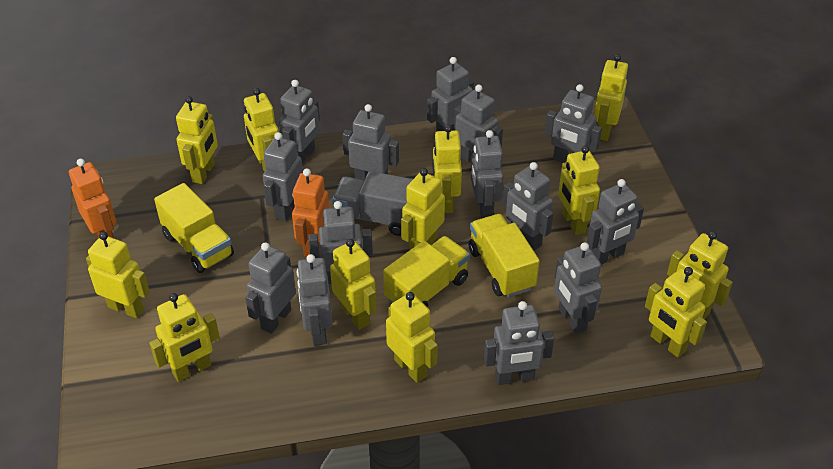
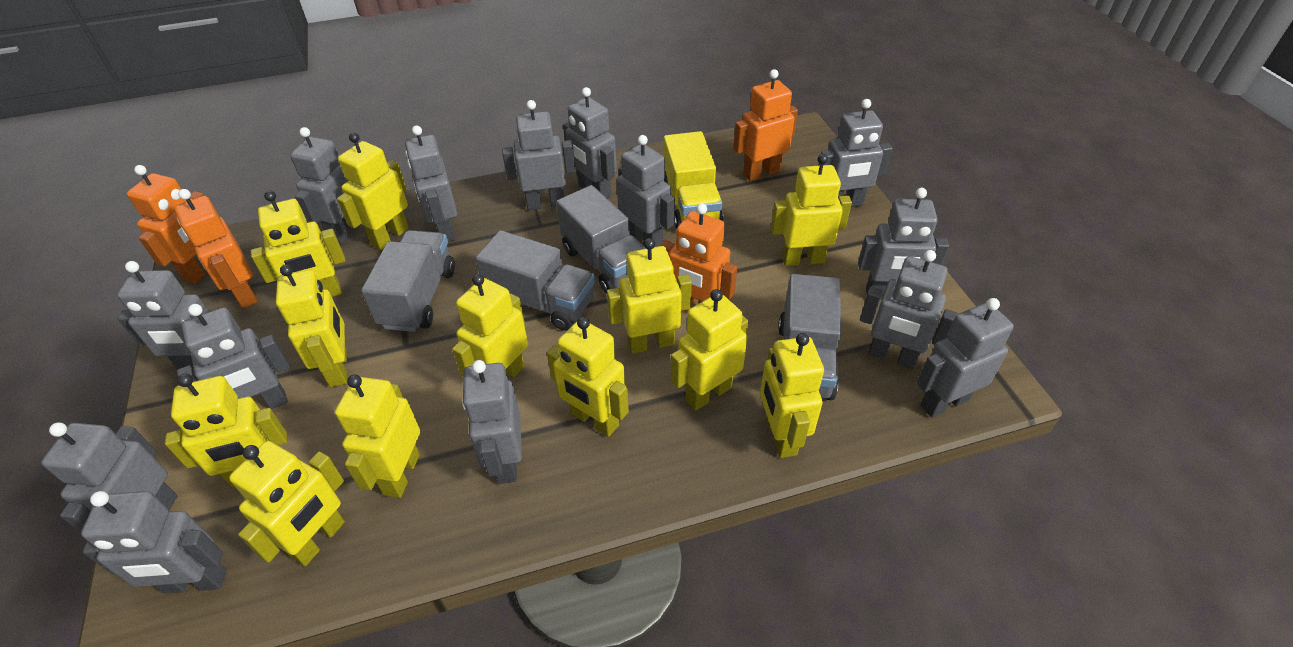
grey truck: [332,171,413,236] = 1 -> [361,230,455,332] [476,230,595,331] [556,185,646,294] [778,274,842,400] = 4
orange robot: [69,159,117,238] [292,168,329,257] = 2 -> [127,165,205,284] [174,189,258,308] [660,203,737,312] [733,69,798,181] = 4
yellow truck: [154,183,234,273] [383,236,470,307] [468,214,540,297] = 3 -> [663,131,723,229] = 1

